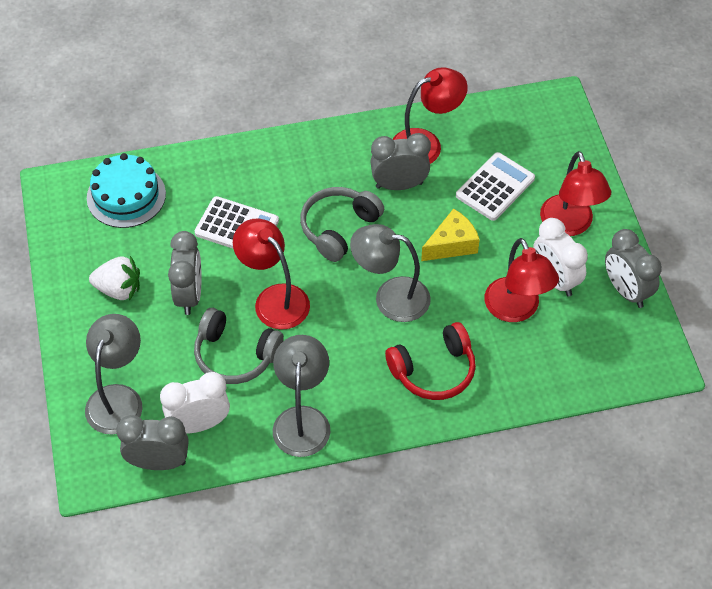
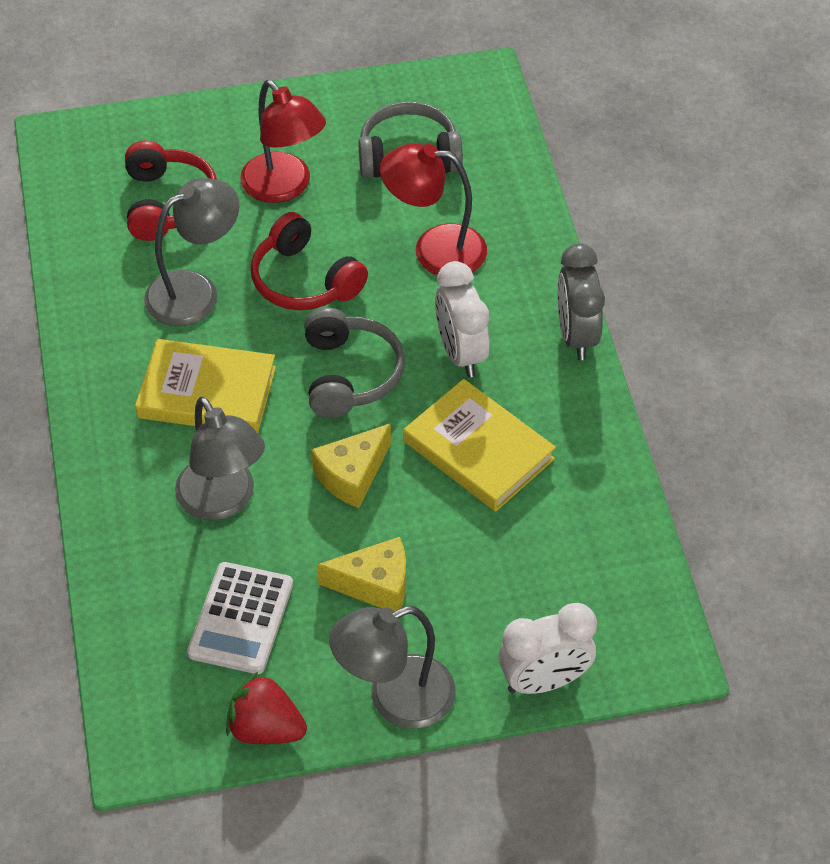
grey clock: [116,415,189,470] [168,231,201,315] [370,133,431,190] [605,229,662,308] = 4 -> [558,243,605,360] = 1
red headphones: [385,322,476,400] = 1 -> [125,141,217,241] [251,212,368,310] = 2
red lamp: [233,219,310,330] [393,67,468,164] [484,238,559,322] [540,151,611,236] = 4 -> [240,80,326,203] [380,143,487,275] = 2
red strawberry: none = 0 -> [226,671,307,744] = 1
turquoise cake: [87,153,166,228] = 1 -> none = 0
white calculator: [195,196,279,248] [456,152,535,221] = 2 -> [187,562,293,674] = 1
white strawberry: [89,256,140,301] = 1 -> none = 0
yellow book: none = 0 -> [135,339,276,433] [404,379,556,512] = 2
yellow cheese: [421,208,480,261] = 1 -> [311,423,391,508] [317,537,406,611] = 2

